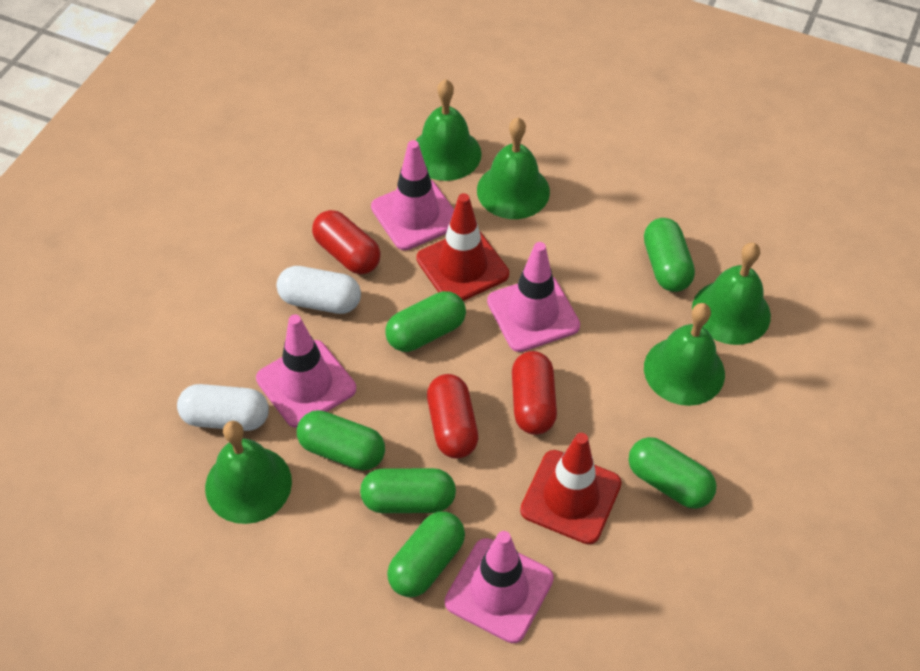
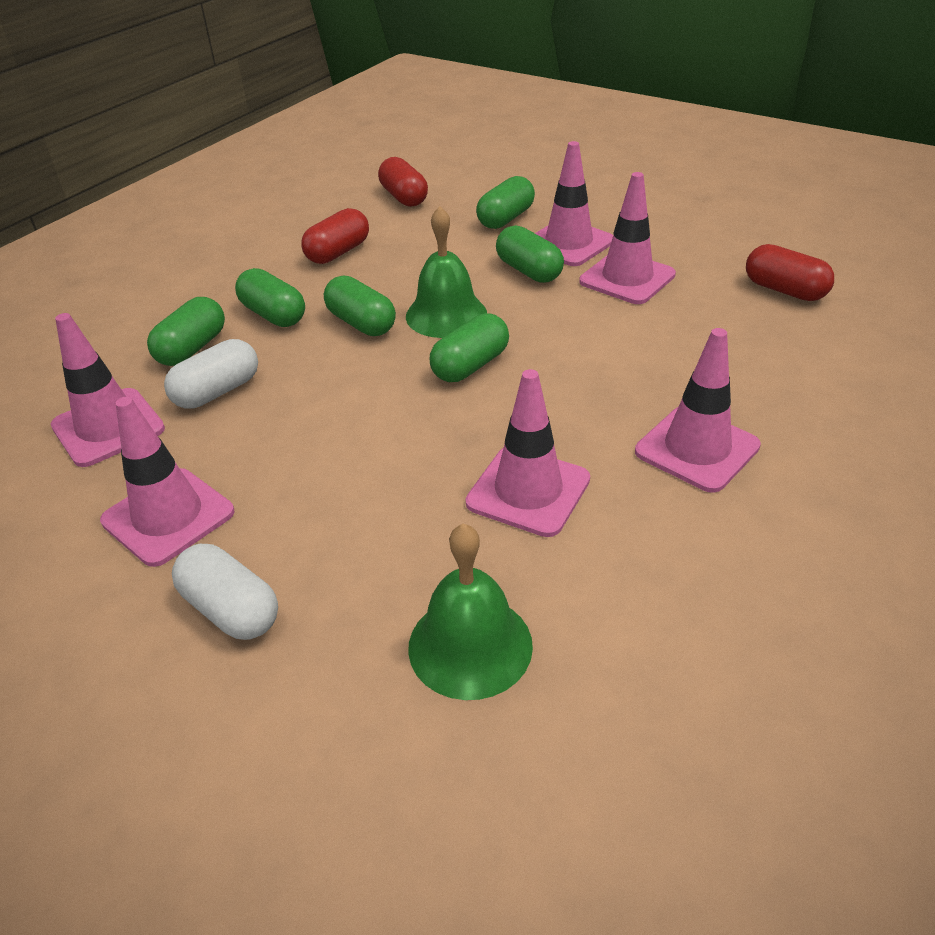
green bell: [205,421,292,524] [415,79,482,181] [477,118,550,219] [644,303,725,406] [692,242,771,345] = 5 -> [406,206,487,338] [408,524,533,700] = 2
pink traffic cone: [256,314,356,428] [371,140,454,250] [445,531,554,643] [487,242,580,352] = 4 -> [51,313,165,467] [100,397,235,567] [466,369,590,537] [535,141,613,266] [579,172,676,304] [635,328,761,493] = 6
red traffic cone: [417,193,509,301] [520,433,622,545] = 2 -> none = 0

